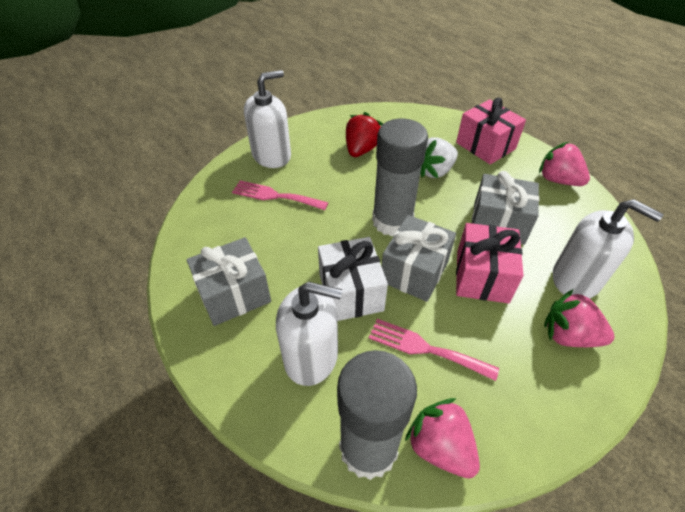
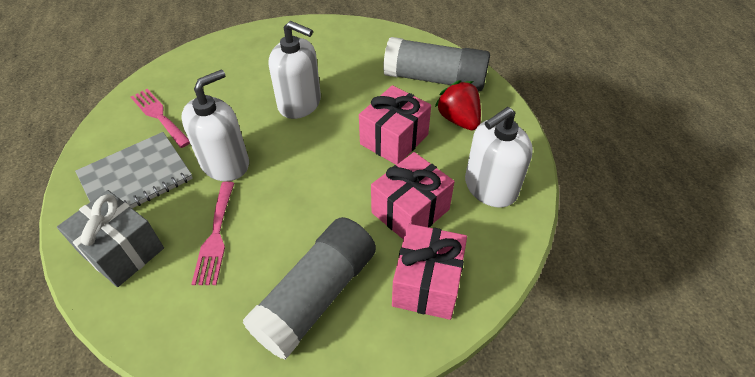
grey gift: [186,237,271,326] [381,215,456,302] [472,171,540,245] = 3 -> [57,190,164,287] = 1
grey notebook: none = 0 -> [75,132,193,208] = 1
pink gift: [456,98,526,165] [456,223,524,303] = 2 -> [359,85,431,165] [371,152,455,240] [392,224,467,320] = 3
pink strawberry: [405,398,480,479] [539,142,590,186] [544,289,614,347] = 3 -> none = 0
white gift: [318,237,388,321] = 1 -> none = 0
white strawberry: [420,137,458,178] = 1 -> none = 0

